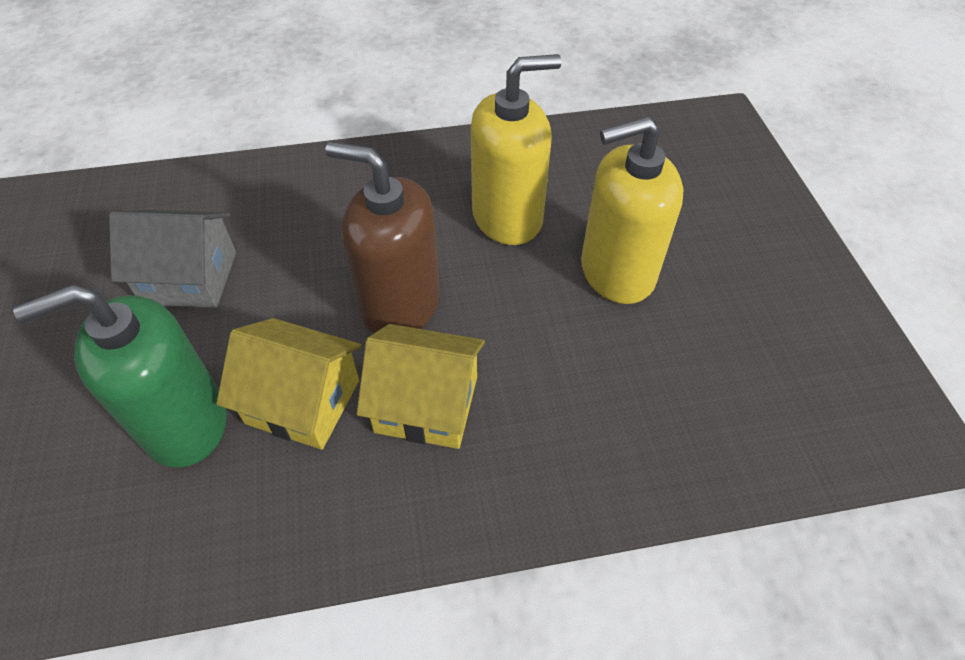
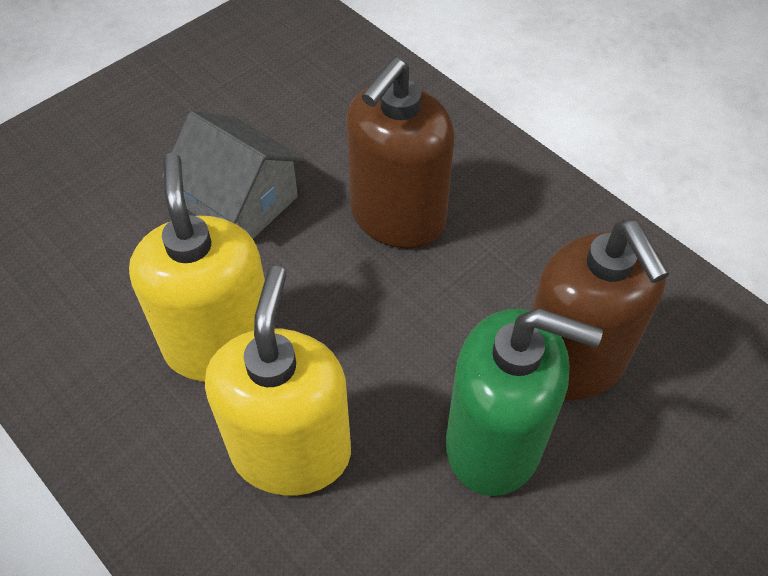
brown soap dispenser: [325,142,440,334] = 1 -> [346,57,455,248] [531,220,669,400] = 2
yellow house: [216,318,361,450] [357,324,485,449] = 2 -> none = 0

